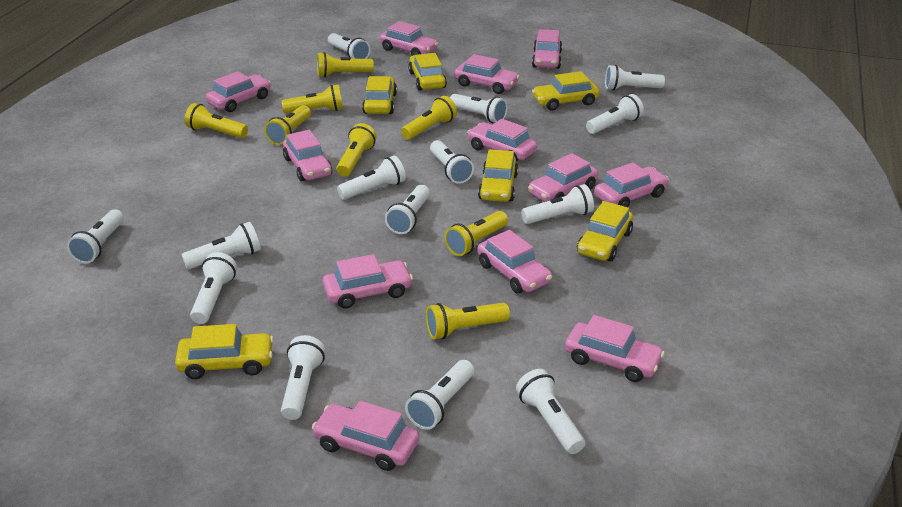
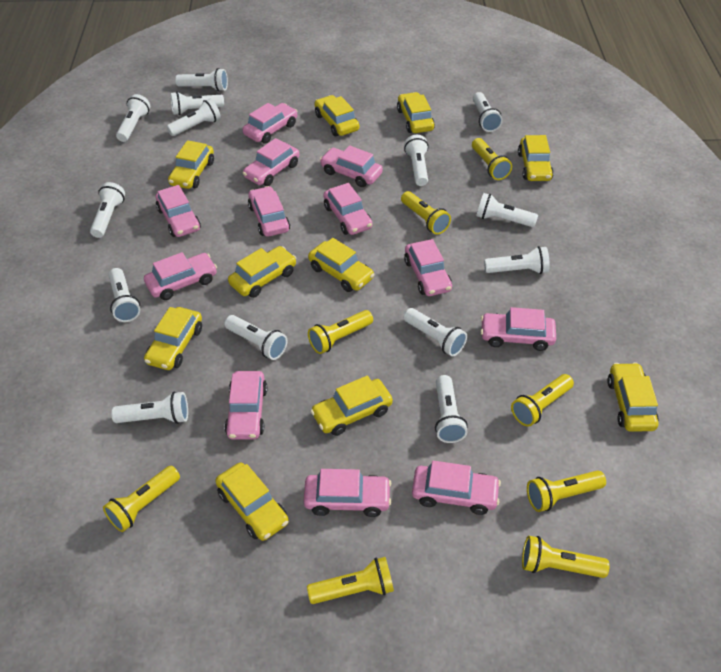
yellow car: [175,324,274,379] [362,76,397,114] [408,53,447,91] [478,149,518,202] [532,71,600,111] [577,201,633,261] = 6 -> [144,307,202,370] [168,140,214,189] [215,463,289,541] [228,246,296,298] [308,238,374,292] [310,376,393,436] [314,95,359,136] [397,92,435,133] [518,135,554,181] [607,362,659,432] = 10

